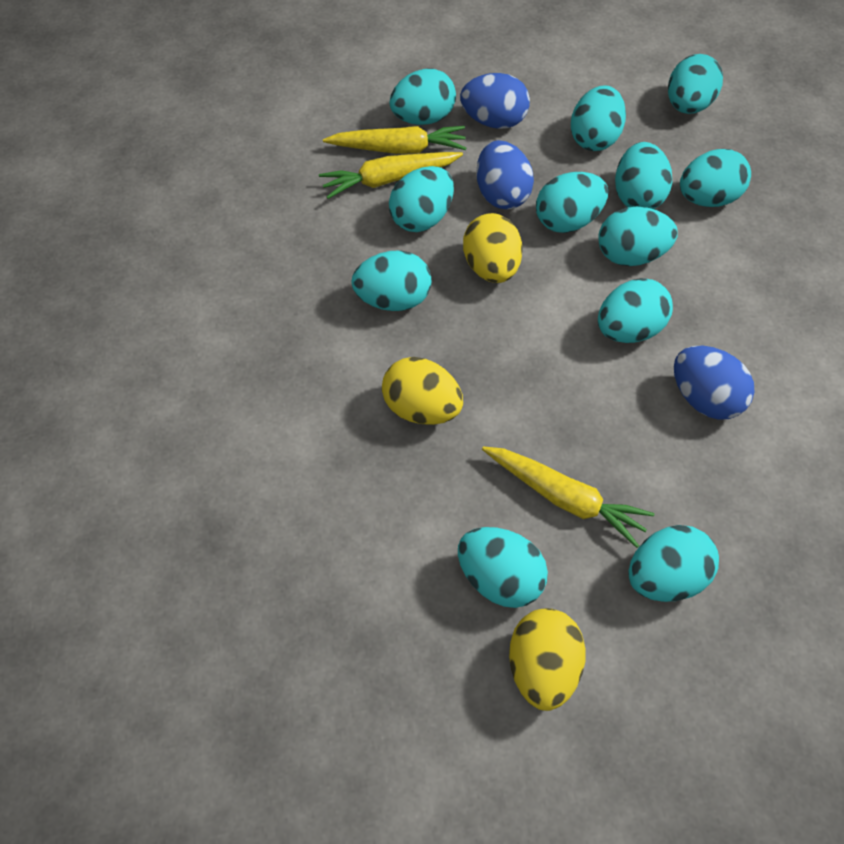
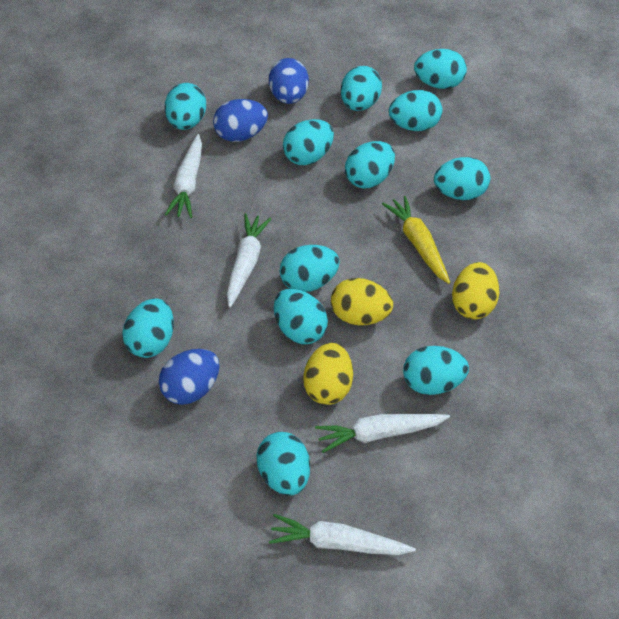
white carrot: none = 0 -> [165,134,202,218] [227,213,271,308] [269,514,416,555] [315,414,450,453] = 4
yellow carrot: [319,152,463,199] [323,126,466,154] [482,446,654,548] = 3 -> [382,196,450,284] = 1

